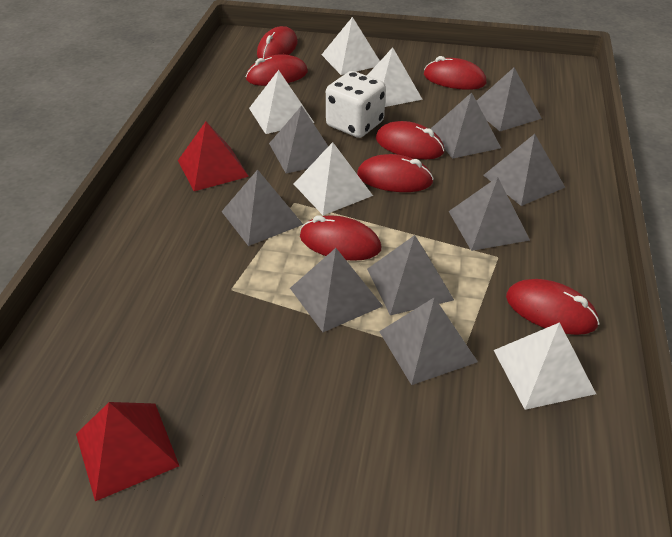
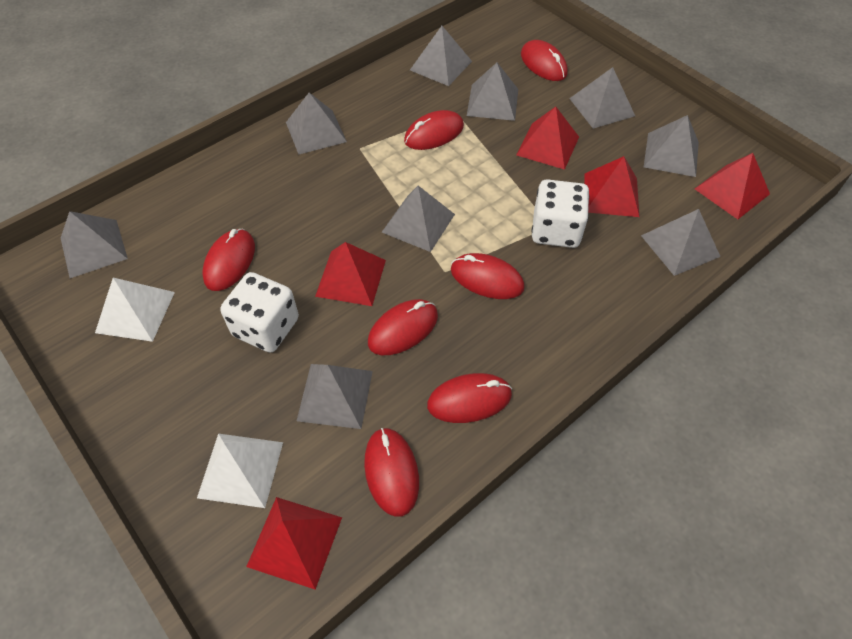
red pyramid: [76,402,179,501] [178,122,249,191] = 2 -> [246,497,342,589] [315,242,386,306] [516,107,579,170] [584,156,639,217] [695,153,770,219] = 5
white dice: [326,71,386,138] = 1 -> [220,272,299,353] [531,179,589,248] = 2
white pyramid: [249,70,314,134] [294,142,373,215] [321,17,380,75] [367,48,423,107] [494,322,596,410] = 5 -> [95,278,175,342] [197,433,283,508] = 2

